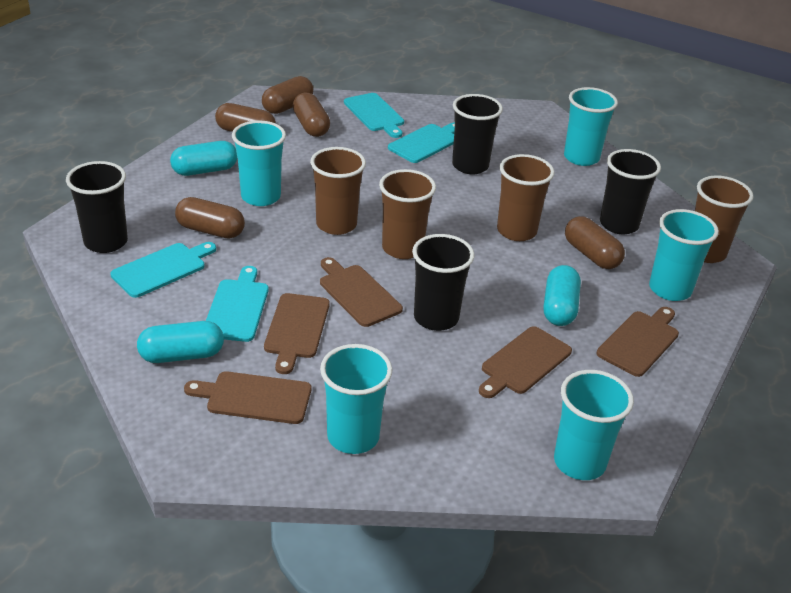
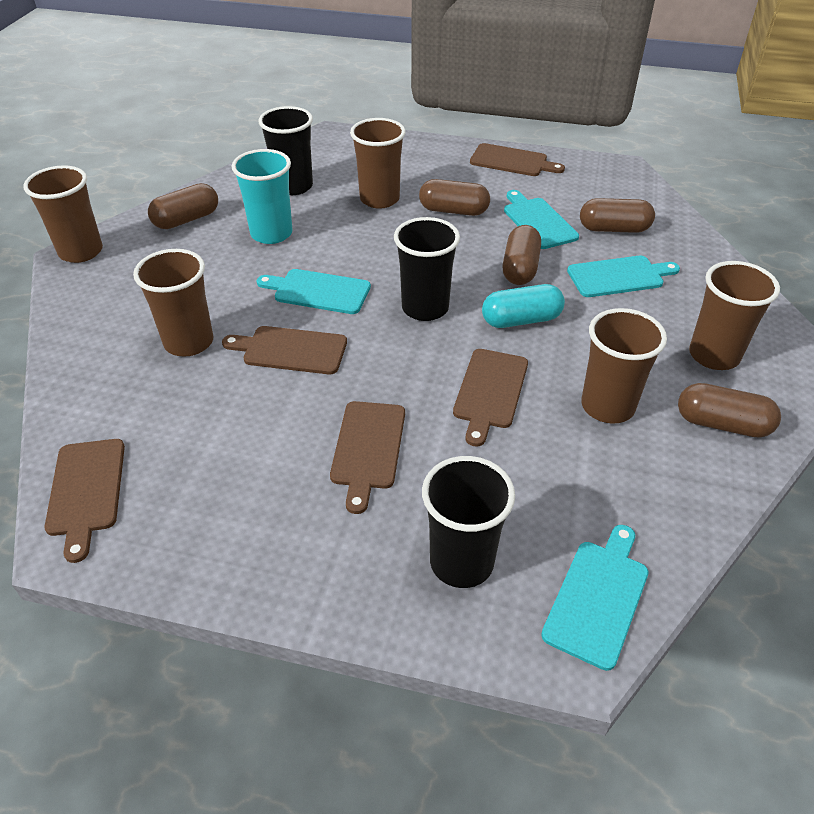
black cup: [66,161,128,253] [412,234,474,331] [452,94,503,174] [600,149,661,234] = 4 -> [259,106,313,195] [394,217,460,321] [422,456,515,588] = 3
brown cup: [310,147,366,235] [379,169,436,259] [497,154,555,241] [695,176,754,263] = 4 -> [23,165,103,263] [133,249,213,356] [350,118,406,209] [581,308,667,424] [689,261,780,370] = 5
turquoise capsule: [137,321,224,363] [170,141,237,176] [544,265,581,326] = 3 -> [482,284,565,328] = 1
turquoise cup: [232,121,286,206] [320,344,392,454] [554,370,634,480] [564,87,618,166] [649,209,719,301] = 5 -> [232,149,293,244] = 1

